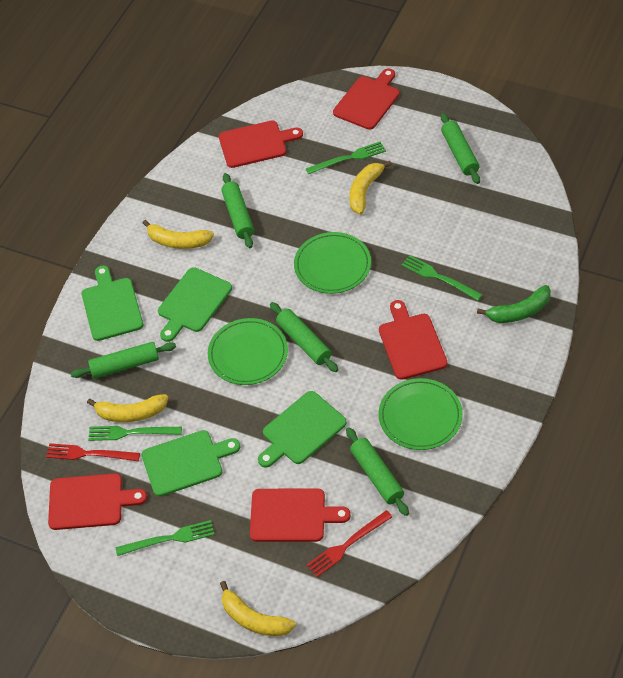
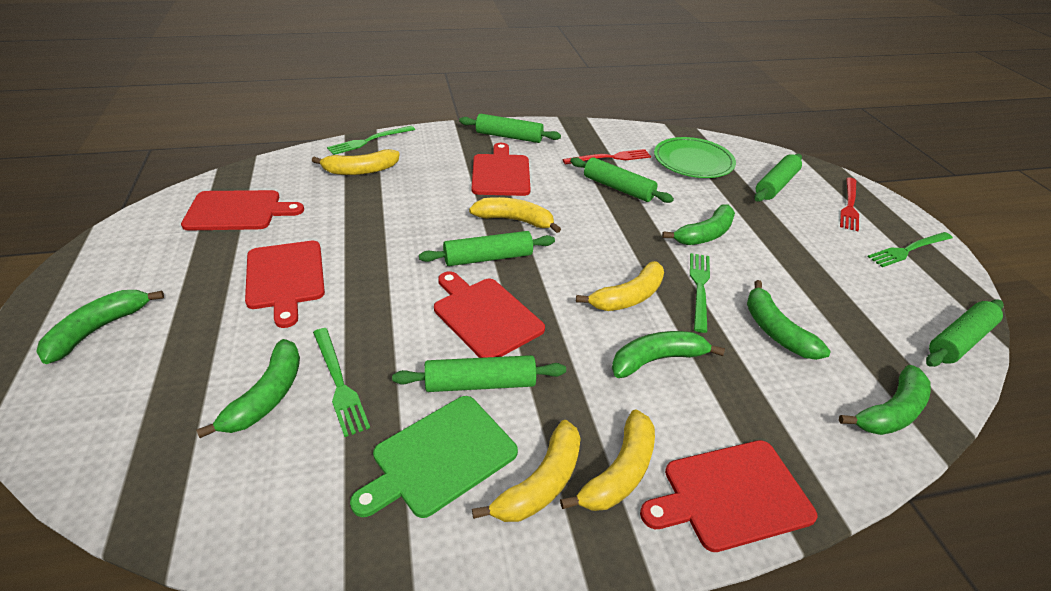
green banana: [477,285,551,323] = 1 -> [36,290,164,364] [196,339,300,438] [612,331,725,378] [662,204,735,245] [747,280,830,360] [839,365,931,435] = 6
green cutting board: [82,265,143,341] [142,430,240,497] [158,267,232,342] [258,391,347,468] = 4 -> [350,396,518,518] = 1
green plate: [208,318,288,385] [294,232,371,294] [379,378,463,450] = 3 -> [654,137,736,178] = 1
green rolling pin: [71,342,176,379] [221,173,254,248] [270,302,338,372] [346,427,409,516] [441,113,480,184] = 5 -> [392,355,566,392] [419,231,555,266] [459,114,561,143] [570,157,674,203] [754,154,802,202] [926,300,1004,367] = 6
yellow banana: [87,394,168,422] [143,220,214,249] [220,581,296,636] [350,161,392,214] = 4 -> [312,149,400,175] [469,197,561,233] [472,420,581,522] [560,409,655,511] [576,261,664,311] = 5

